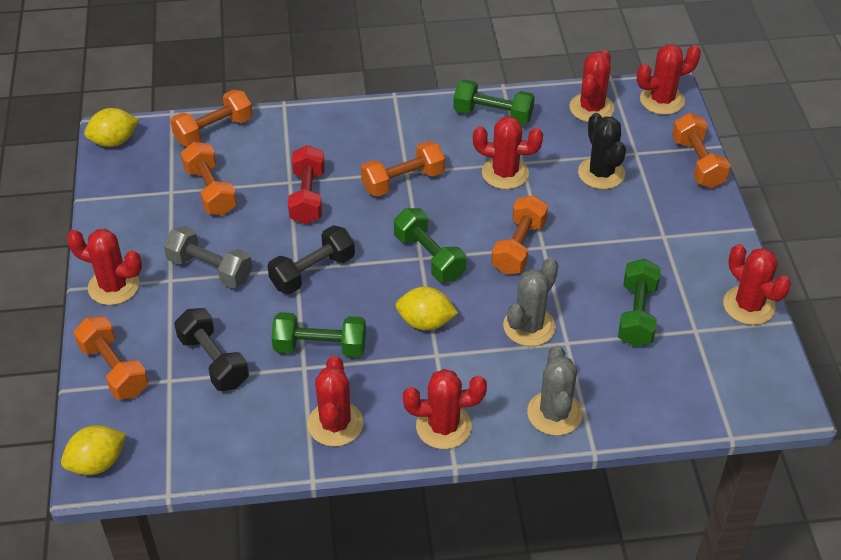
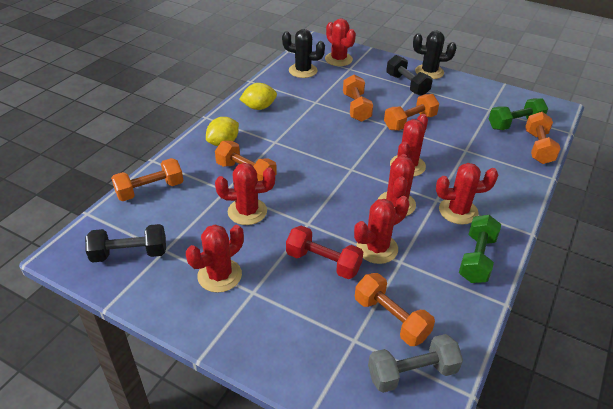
black cactus: [578,113,626,189] = 1 -> [282,29,325,78] [413,31,456,79] = 2
green dumbbell: [271,312,366,357] [394,208,466,282] [453,80,535,125] [618,259,661,347] = 4 -> [459,215,501,283] [489,98,548,130] = 2
grey cactus: [503,258,558,346] [527,345,583,436] = 2 -> none = 0
yellow lemon: [61,425,126,475] [84,108,139,147] [395,287,458,331] = 3 -> [206,117,239,146] [239,83,277,110] = 2

